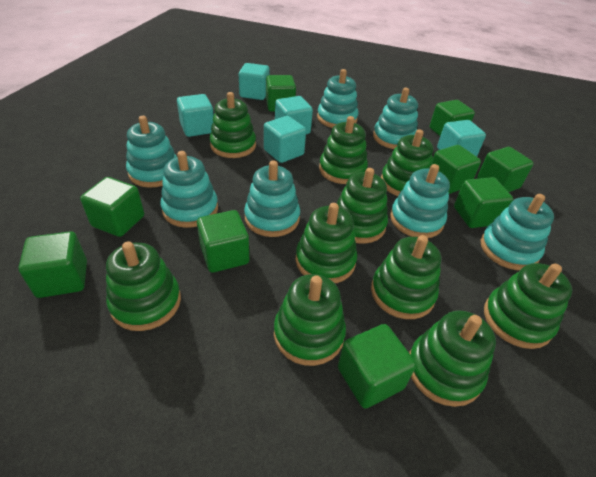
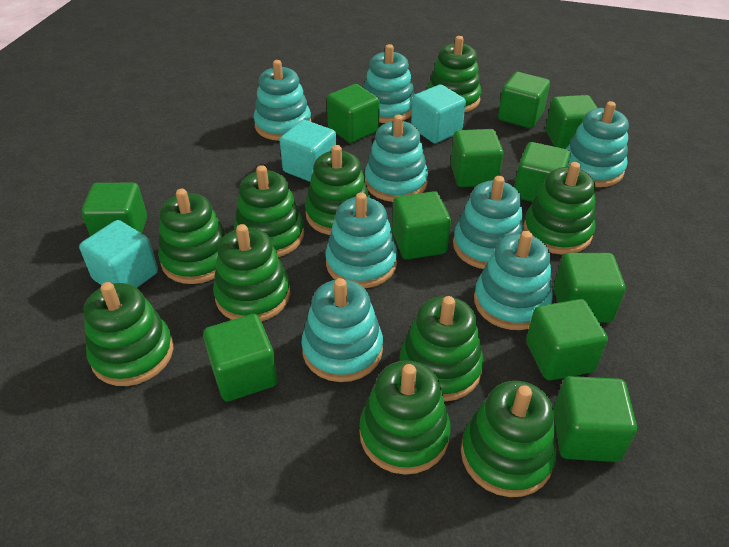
green cube: [18,231,87,298] [80,177,144,237] [197,210,249,273] [266,75,296,112] [338,324,416,408] [430,100,475,136] [432,145,481,194] [454,177,513,228] [477,147,534,192] = 9 -> [81,182,147,236] [203,314,278,401] [327,84,380,143] [392,191,451,260] [451,129,504,187] [498,72,550,128] [514,142,571,202] [526,299,608,380] [546,95,597,149] [553,376,637,462] [554,253,626,323] = 11
turquoise cube: [177,94,214,137] [239,63,270,100] [264,116,306,163] [275,96,313,134] [437,120,486,157] = 5 -> [79,220,158,288] [280,120,336,182] [411,84,466,143] = 3
turquoise stacking toy: [126,116,177,188] [160,151,218,228] [244,160,300,237] [317,69,358,128] [373,88,418,149] [390,164,450,238] [481,194,554,270] = 7 -> [254,60,311,141] [301,278,383,382] [325,193,398,288] [363,44,415,123] [365,115,428,202] [453,176,524,269] [474,231,553,330] [566,101,629,187] = 8

